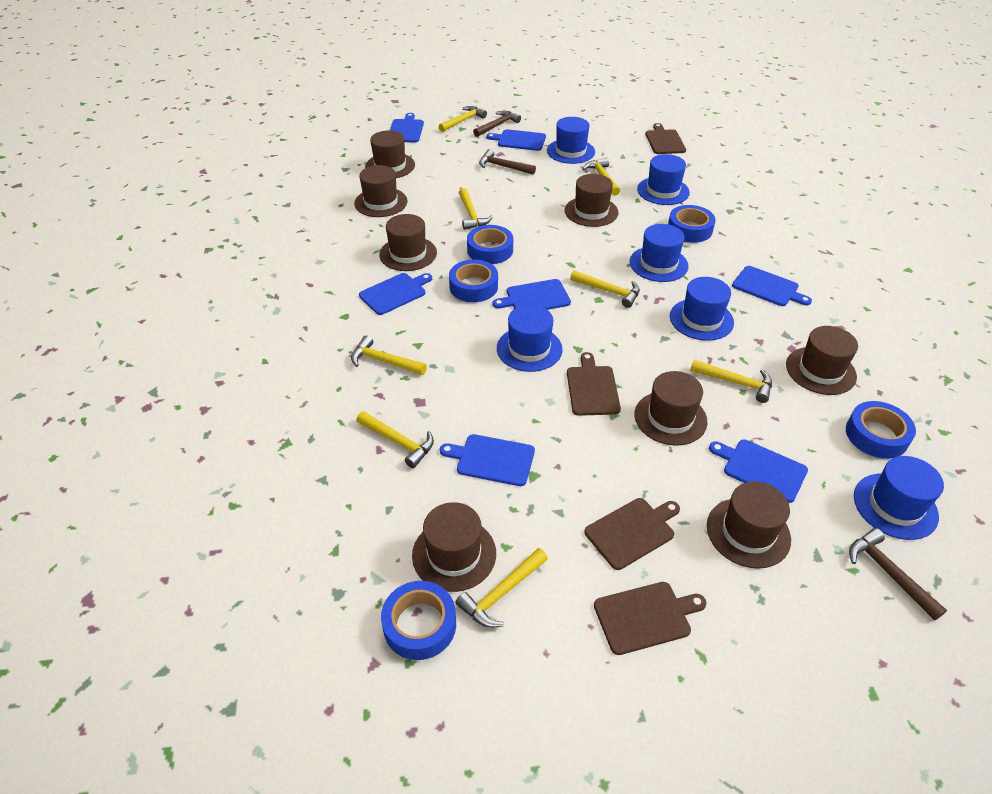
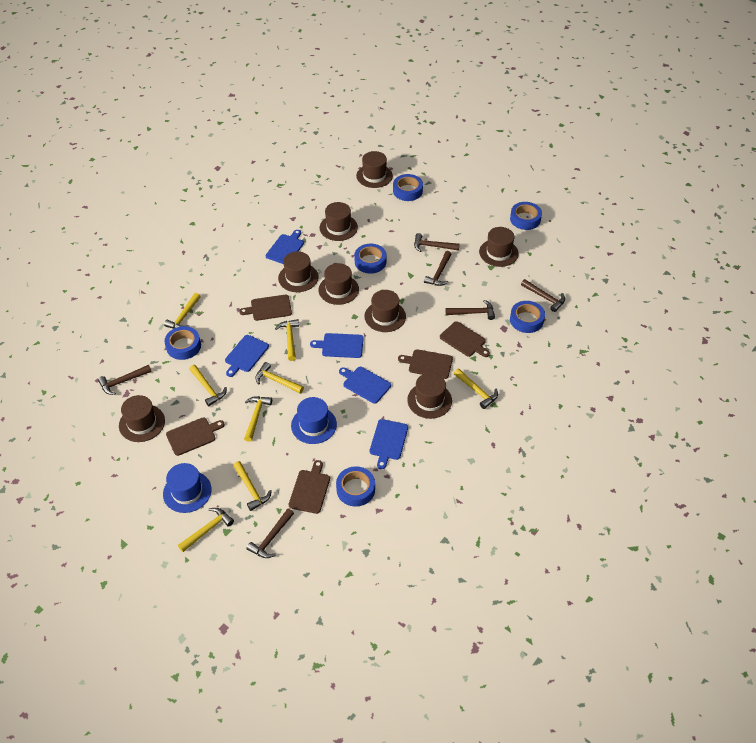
blue cutting board: [359,273,432,315] [390,113,424,143] [440,434,535,486] [486,129,546,151] [493,279,571,310] [709,439,808,503] [732,266,812,306] = 7 -> [225,335,269,377] [266,230,304,264] [310,333,364,358] [339,367,391,404] [370,419,408,469] = 5
blue hat: [497,305,563,372] [547,117,595,164] [629,224,689,282] [637,154,690,205] [670,277,734,341] [854,456,944,540] = 6 -> [163,463,212,513] [291,397,337,444] = 2
blue tape: [381,581,456,660] [449,260,498,302] [467,225,513,264] [668,205,716,243] [846,401,916,459] = 5 -> [165,326,201,360] [336,466,375,507] [354,244,387,274] [393,174,423,201] [510,202,542,230] [510,301,545,333] = 6
brown cutting board: [567,352,621,416] [584,498,680,570] [594,582,707,655] [645,123,686,154] = 4 -> [166,418,225,456] [239,295,292,321] [289,460,330,514] [398,349,453,379] [440,321,490,357] = 5
brown hammer: [473,111,521,137] [479,149,536,175] [849,528,947,621] = 3 -> [98,365,152,395] [246,508,294,558] [414,233,460,252] [424,251,452,286] [446,300,495,320] [521,279,565,312] = 6

